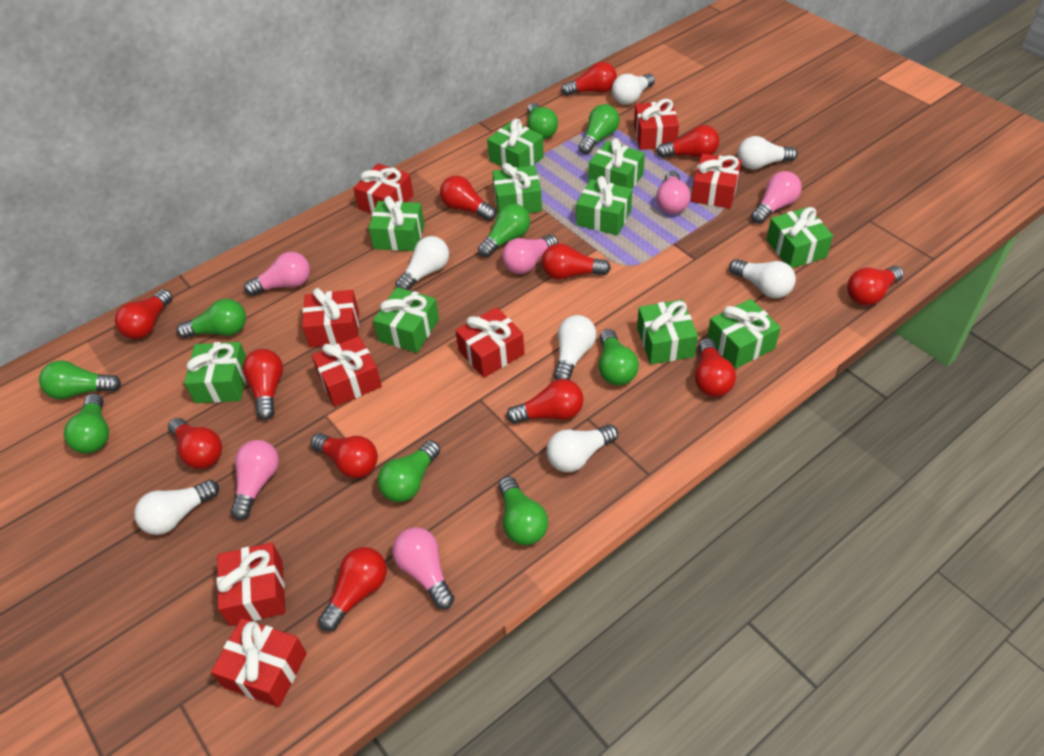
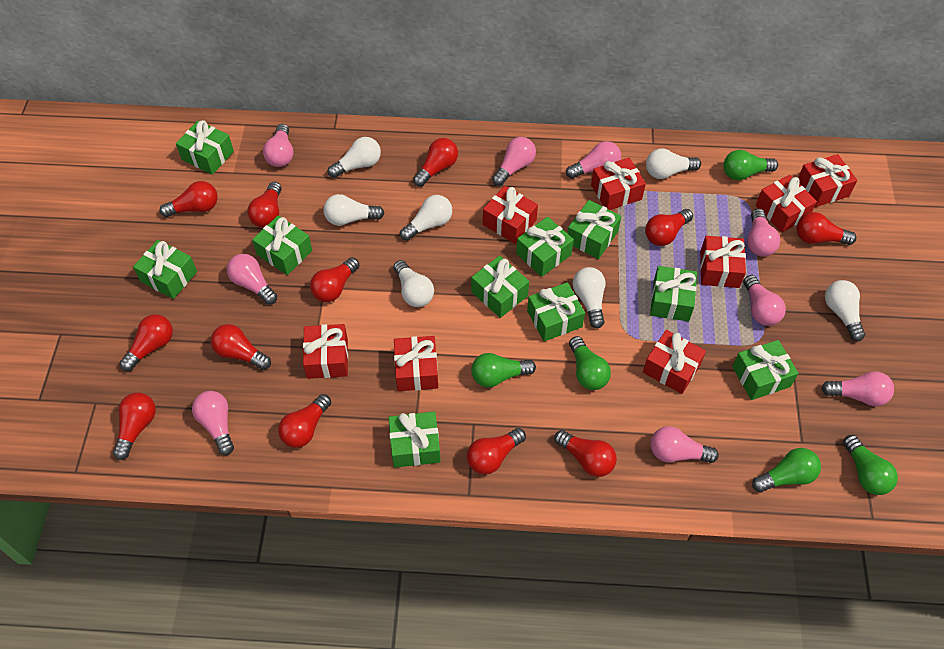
green light bulb: [39,361,121,399] [64,394,109,454] [177,299,246,338] [377,440,440,502] [478,204,530,257] [498,476,548,545] [527,103,558,139] [578,104,620,154] [599,329,639,385] = 9 -> [471,353,536,387] [569,336,611,390] [723,150,778,180] [752,448,821,492] [843,435,898,495] = 5
pink light bulb: [230,440,279,520] [244,252,310,296] [392,527,455,609] [502,234,558,274] [656,171,691,214] [751,171,802,224] = 6 -> [192,391,234,455] [227,254,277,305] [263,124,294,167] [492,137,536,186] [566,141,621,179] [651,426,719,463] [743,275,786,326] [747,209,780,257] [821,371,894,406] = 9

